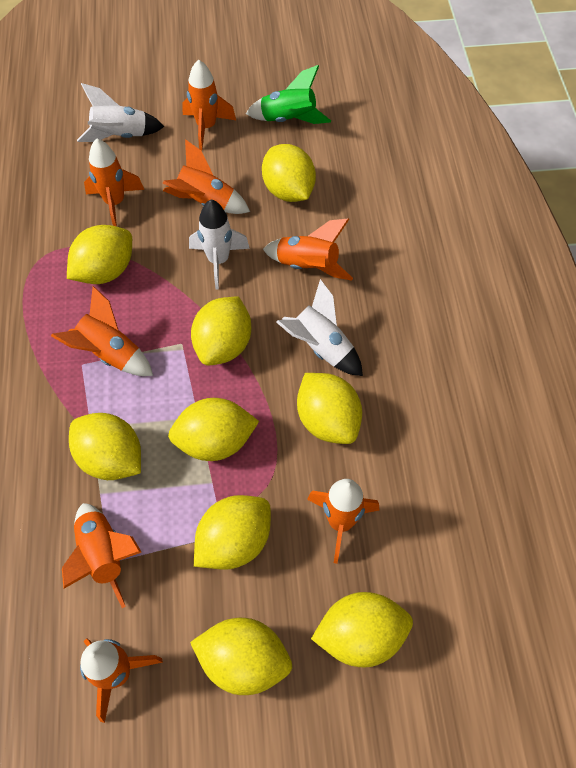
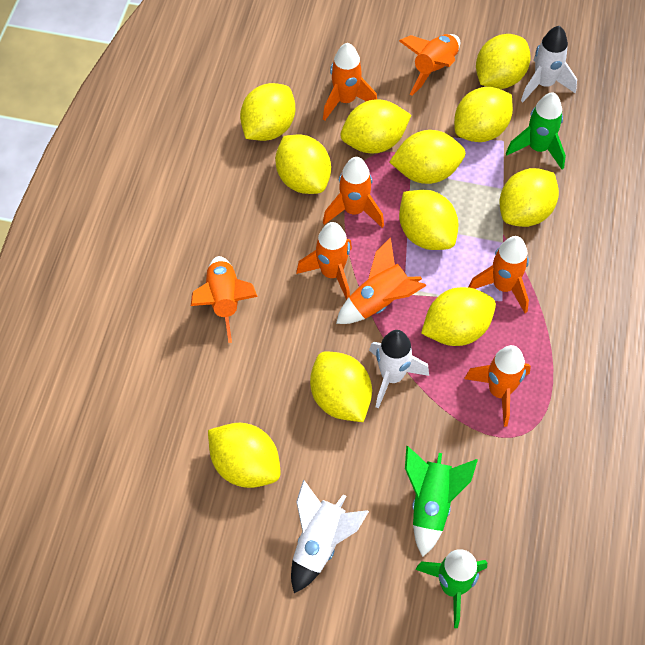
green rocket: [246,65,331,124] = 1 -> [405,446,478,557] [415,549,487,628] [506,92,566,169] = 3
yellow lemon: [67,225,132,284] [69,413,141,480] [168,398,259,461] [190,618,292,695] [191,297,251,365] [194,495,271,570] [262,144,316,202] [297,373,362,444] [311,592,413,667] = 9 -> [208,423,281,488] [240,83,295,141] [275,134,331,194] [310,351,372,422] [340,99,411,153] [390,130,466,184] [399,190,459,250] [421,287,496,346] [454,87,513,142] [476,34,531,89] [499,168,559,227] = 11

